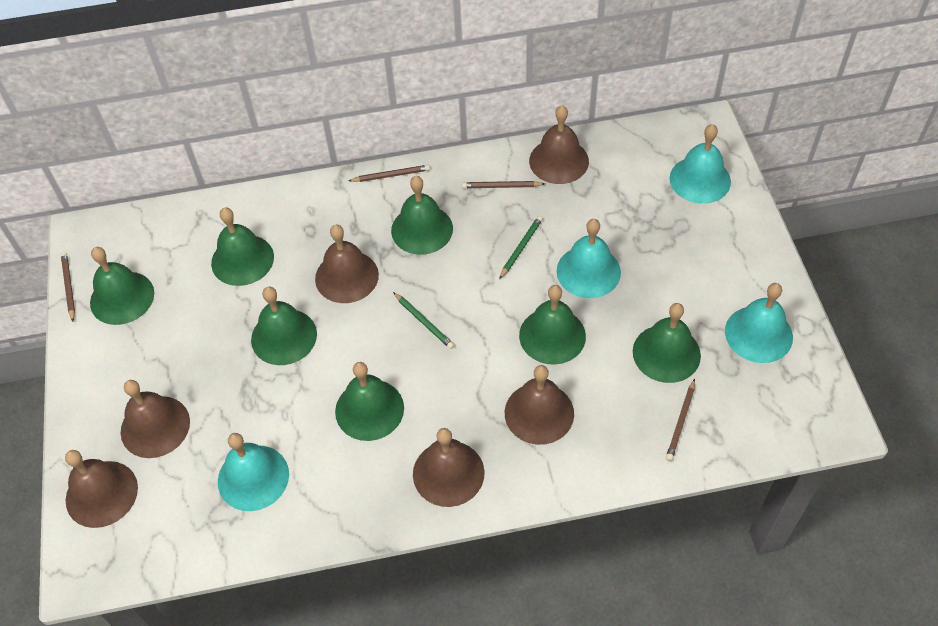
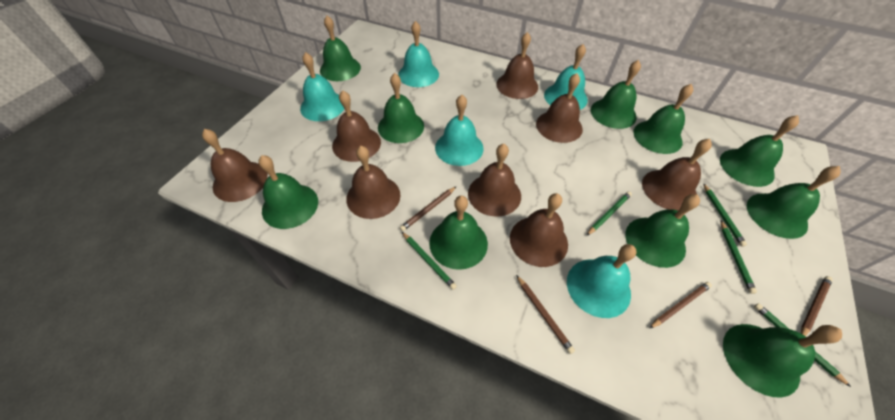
brown bell: [65,450,138,528] [121,380,190,458] [315,225,379,303] [413,428,485,507] [505,365,574,445] [529,105,589,184] = 6 -> [202,129,268,202] [332,90,381,162] [346,146,400,219] [468,144,521,217] [496,32,538,99] [510,193,568,267] [536,73,583,143] [642,139,712,211] = 8
green bell: [90,247,154,325] [211,208,274,286] [251,287,317,365] [335,362,404,441] [391,176,453,255] [519,285,586,365] [633,303,701,383] = 7 -> [258,155,318,229] [320,16,361,81] [378,73,424,143] [429,196,488,270] [591,60,641,129] [625,194,700,268] [633,84,693,154] [720,115,799,187] [723,324,842,398] [747,166,841,239] = 10
green pencil: [393,292,454,349] [499,216,543,279] = 2 -> [402,232,457,290] [586,192,632,236] [703,183,747,247] [721,221,757,294] [754,303,851,387] = 5
turquoise bell: [218,433,289,511] [556,219,621,298] [669,124,731,204] [725,283,793,363] = 4 -> [300,52,344,121] [398,21,439,87] [435,95,484,166] [544,44,588,110] [567,244,637,318] = 5

